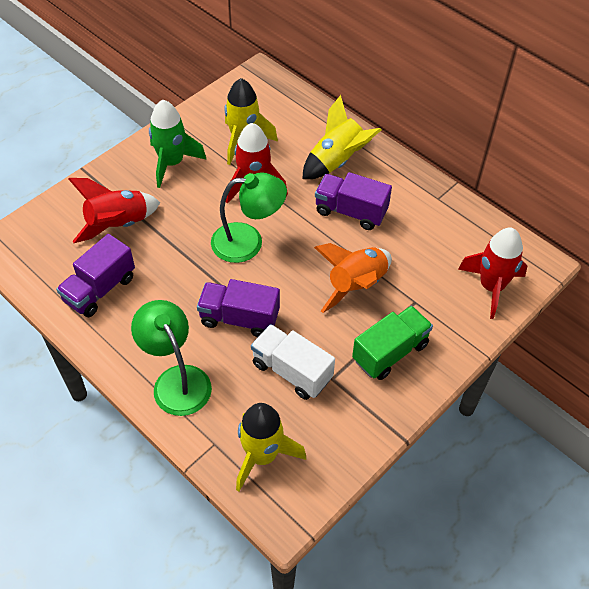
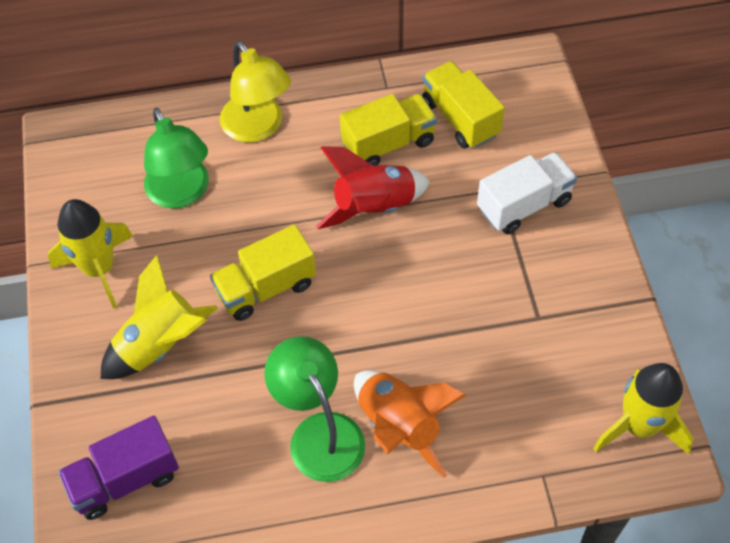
green rocket: [149,100,207,188] = 1 -> none = 0
green truck: [352,306,433,380] = 1 -> none = 0
purple truck: [56,234,135,317] [197,279,280,337] [315,172,392,230] = 3 -> [58,416,179,520] = 1
red rocket: [68,178,160,243] [226,123,288,204] [458,228,527,319] = 3 -> [316,146,430,229] = 1
yellow lamp: none = 0 -> [220,41,291,143] = 1
yellow truck: none = 0 -> [210,225,316,321] [340,94,437,166] [422,61,505,149] = 3

